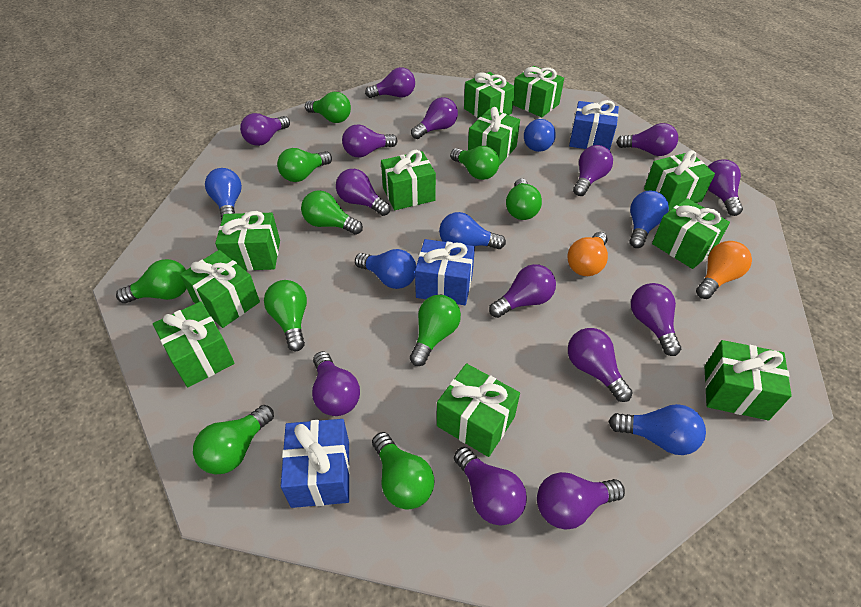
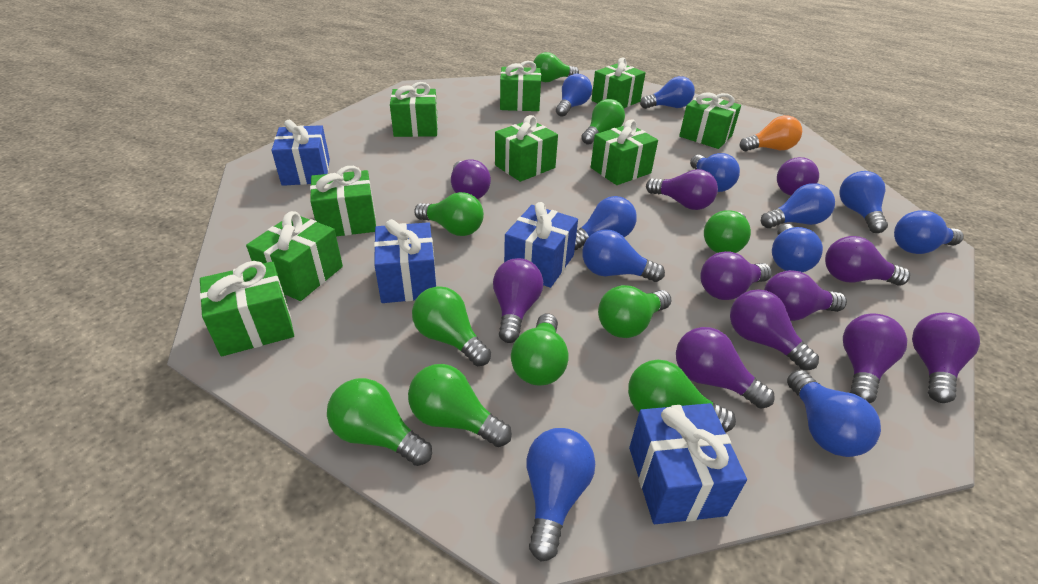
blue gift: [281,419,350,508] [415,239,475,305] [569,100,619,150] = 3 -> [272,120,330,186] [374,219,436,303] [504,202,578,288] [629,403,747,524] = 4
blue light bulb: [205,168,242,220] [355,249,416,289] [439,212,506,249] [524,118,556,152] [609,404,706,455] [629,191,669,248] = 6 -> [527,428,595,561] [556,74,592,117] [575,196,637,250] [582,229,665,282] [640,76,695,109] [690,153,740,192] [761,183,835,228] [772,224,823,272] [787,370,881,457] [839,171,888,233] [894,210,964,254] = 11
green gift: [153,301,235,387] [180,250,260,328] [215,211,280,271] [381,150,436,210] [437,363,520,457] [464,72,515,118] [468,107,520,166] [513,66,564,117] [644,150,715,211] [652,198,730,269] [704,340,792,421] = 11 -> [200,261,294,357] [246,211,343,301] [310,166,376,236] [390,82,438,137] [495,115,558,182] [500,61,541,111] [591,119,658,185] [592,58,646,108] [679,92,741,149] = 9
orange light bulb: [568,232,608,276] [696,241,752,299] = 2 -> [740,115,802,151] = 1
purple light bulb: [240,113,290,146] [312,351,360,416] [336,169,390,216] [342,124,397,157] [365,67,415,98] [411,97,458,139] [454,447,527,525] [489,264,556,318] [537,472,625,530] [568,328,633,402] [573,145,613,196] [616,123,678,156] [631,283,681,356] [708,160,743,216] = 14 -> [451,160,491,199] [493,258,543,343] [646,169,718,210] [676,327,775,409] [700,251,772,300] [730,289,819,370] [764,270,847,321] [777,157,819,196] [825,236,910,286] [843,314,907,403] [912,313,980,403] = 11

